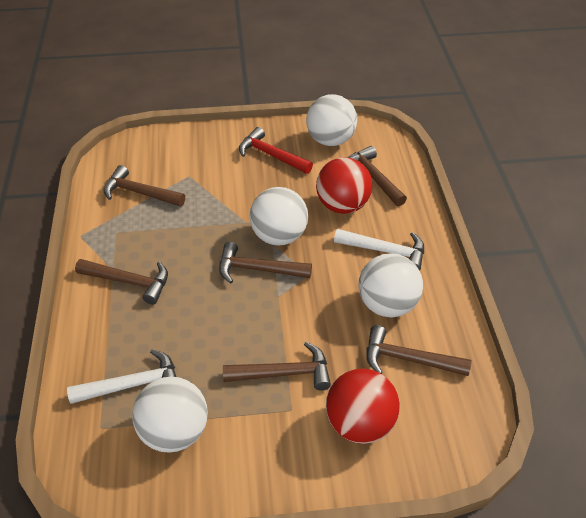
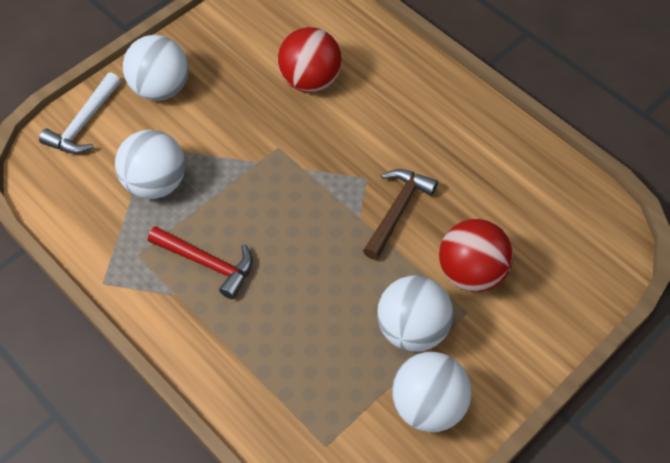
brown hammer: [75,259,168,305] [103,165,185,207] [219,242,312,284] [223,342,331,391] [347,146,407,206] [366,325,472,376] = 6 -> [363,169,438,260] = 1
white hammer: [67,349,176,404] [334,229,424,271] = 2 -> [39,72,121,154] = 1

